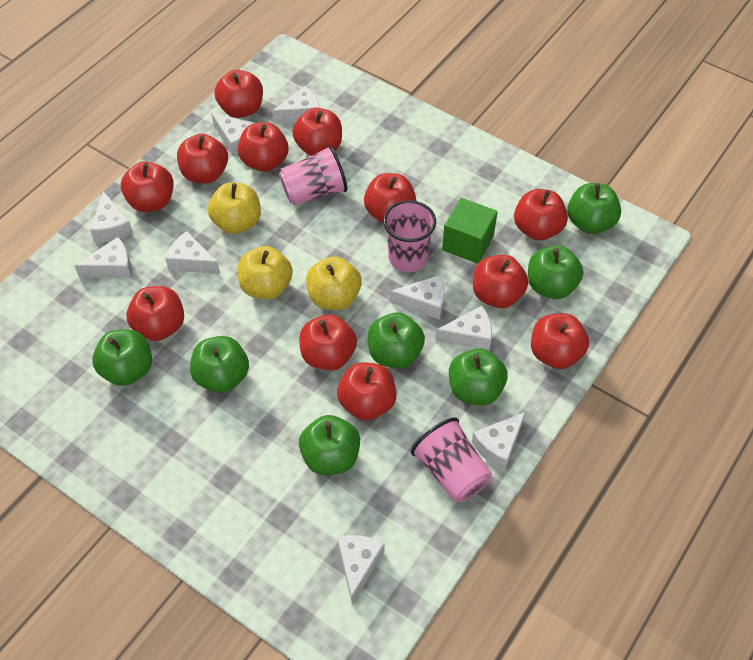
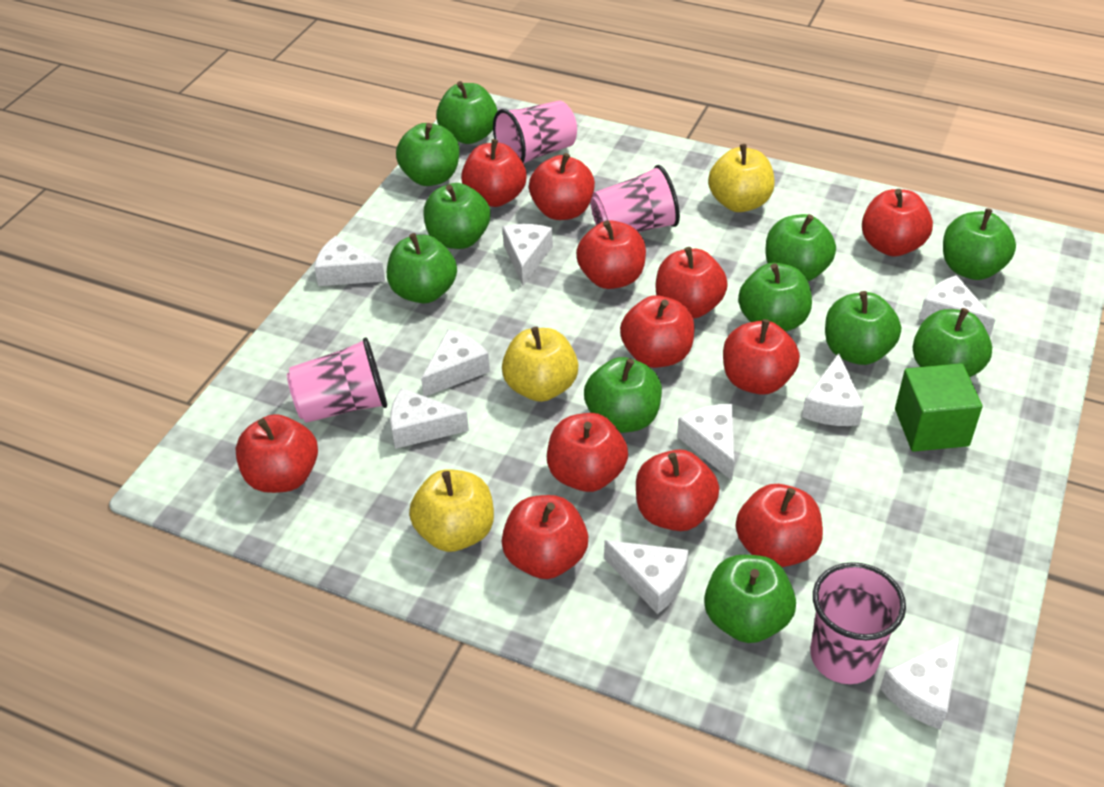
green apple: [92,329,152,386] [190,336,249,393] [299,415,360,475] [367,312,425,368] [449,348,508,406] [528,246,583,299] [567,183,621,234] = 7 -> [387,233,457,303] [396,123,460,186] [423,183,490,249] [436,81,497,144] [584,357,662,433] [704,555,796,643] [738,263,812,332] [766,214,836,281] [825,291,901,365] [913,308,992,377] [943,208,1016,280] = 11
pink cup: [279,145,347,205] [383,200,436,272] [411,417,492,502] = 3 -> [287,337,387,423] [493,101,577,164] [591,165,680,232] [810,562,906,684] = 4

